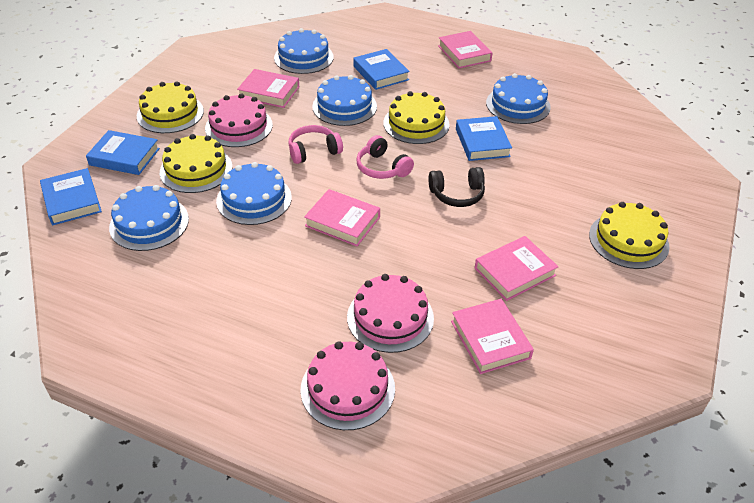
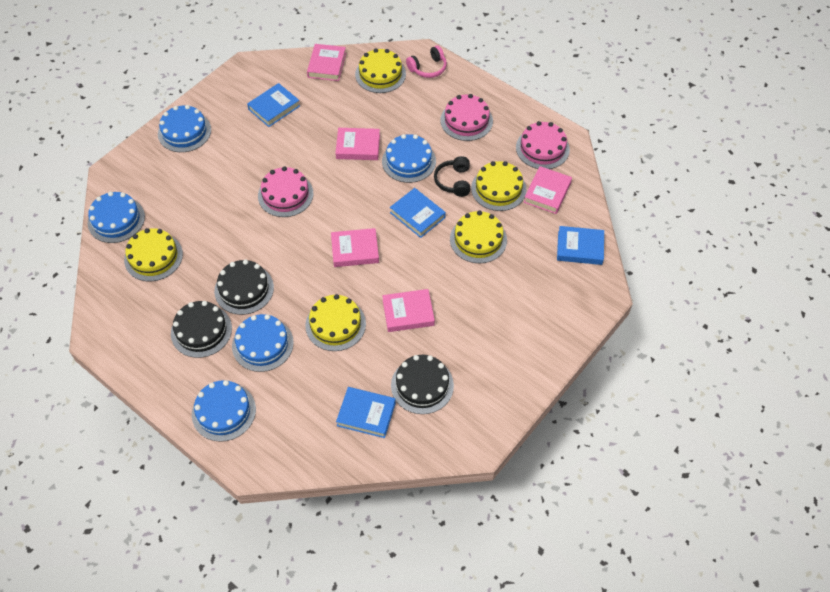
black cake: none = 0 -> [171,301,232,358] [214,260,274,315] [391,355,454,414] = 3
pink headphones: [288,125,343,164] [357,135,414,179] = 2 -> [406,45,447,78] = 1
yellow cake: [137,81,204,133] [160,134,232,193] [383,91,450,144] [589,202,670,269] = 4 -> [124,228,183,281] [305,294,366,351] [355,48,406,93] [450,211,507,263] [471,161,527,211] = 5

